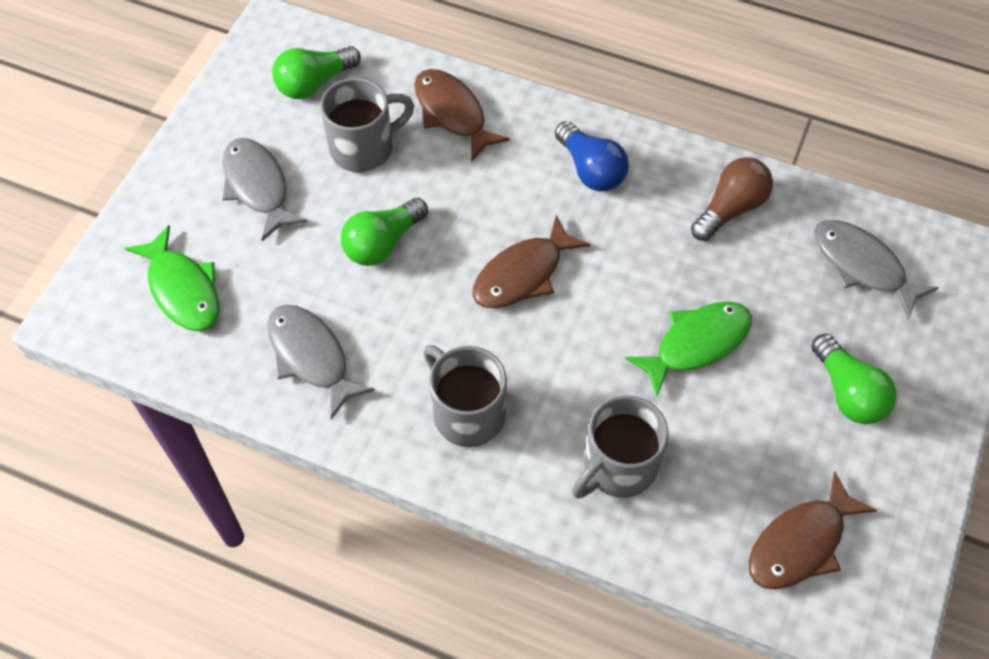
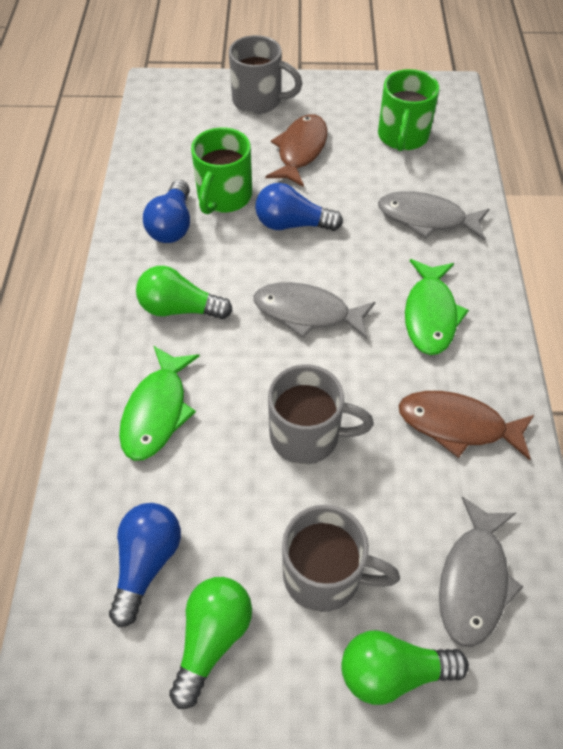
blue light bulb: [555,121,629,191] = 1 -> [109,503,181,627] [143,180,190,243] [255,183,343,231] = 3
brown fish: [414,69,510,162] [473,215,590,308] [749,471,877,589] = 3 -> [266,114,328,187] [399,391,534,460] = 2
brown light bulb: [691,157,773,241] = 1 -> none = 0
green mug: none = 0 -> [191,128,252,214] [378,69,439,151] = 2

